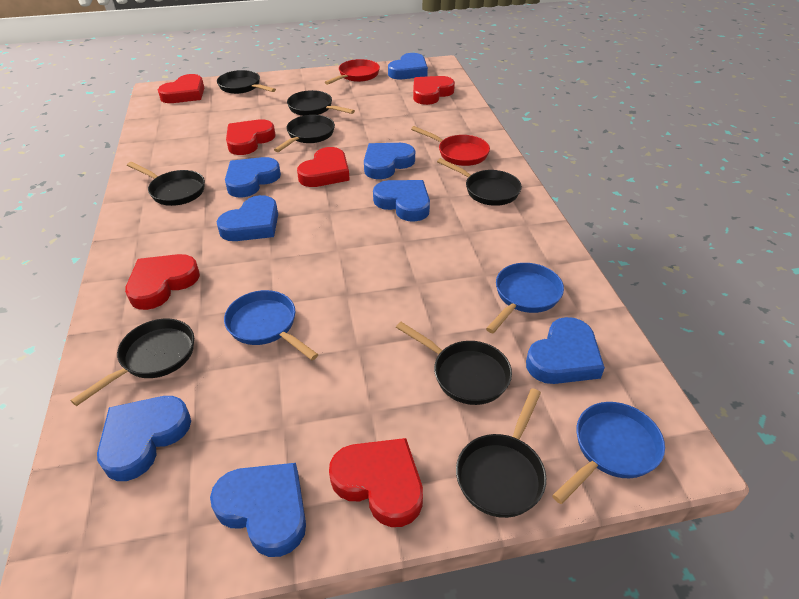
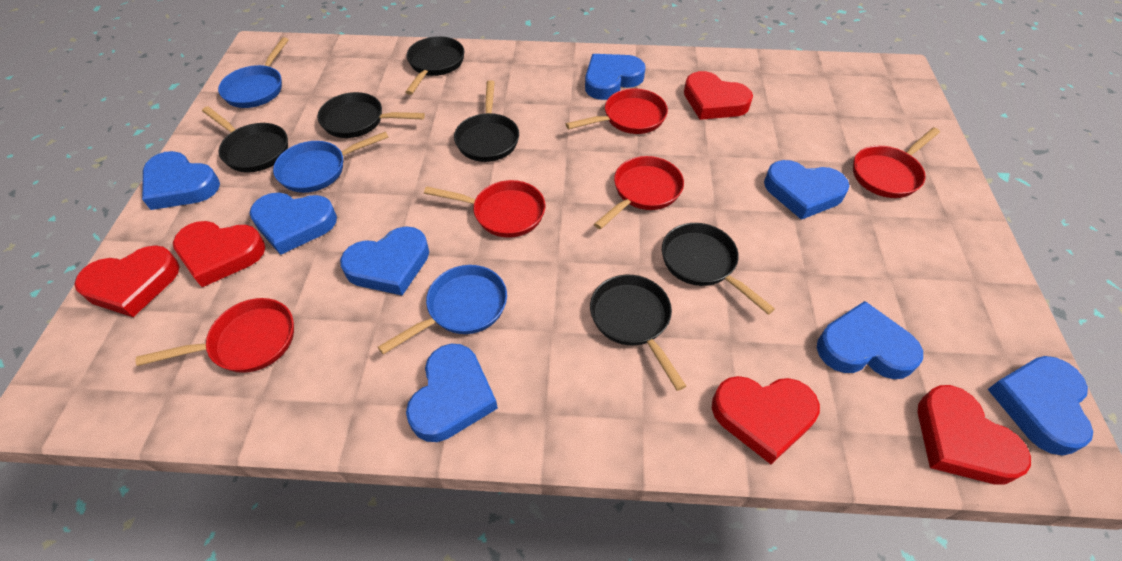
black pan: [70,319,194,406] [127,162,205,206] [217,70,276,94] [274,115,335,152] [287,90,355,116] [396,322,512,405] [437,158,522,206] [456,389,546,518] = 8 -> [202,106,288,173] [317,92,425,138] [405,36,464,95] [454,80,519,162] [590,275,686,391] [662,223,775,315] = 6
red heart: [125,254,200,310] [158,74,204,103] [226,119,276,155] [297,147,350,187] [329,438,423,527] [413,76,455,105] = 6 -> [74,245,180,317] [173,221,266,287] [684,71,753,120] [712,376,820,464] [918,385,1031,485] = 5
red pan: [324,59,380,85] [411,126,490,166] = 2 -> [136,298,294,373] [424,180,546,238] [566,89,668,134] [594,156,684,229] [853,127,940,198] = 5

